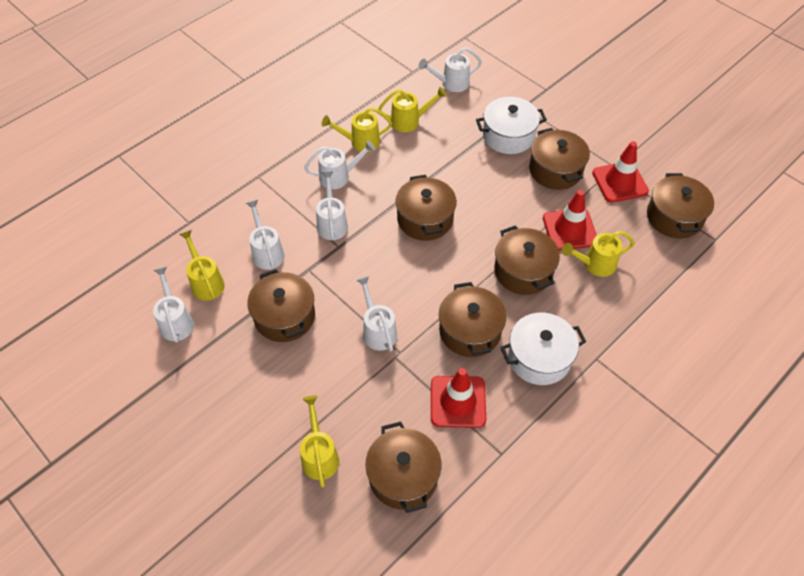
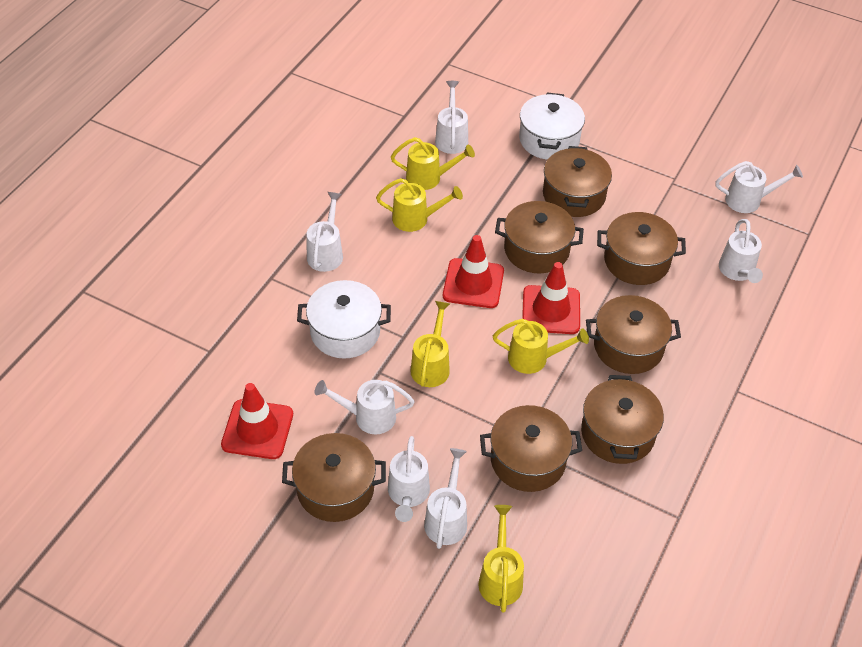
white watering can: [153,267,194,343] [246,200,285,270] [304,140,375,189] [316,171,348,240] [356,276,397,351] [419,47,482,92] = 6 -> [307,192,343,272] [315,380,415,434] [388,436,430,522] [424,448,467,549] [435,81,468,154] [716,161,803,213] [719,219,763,283] = 7

